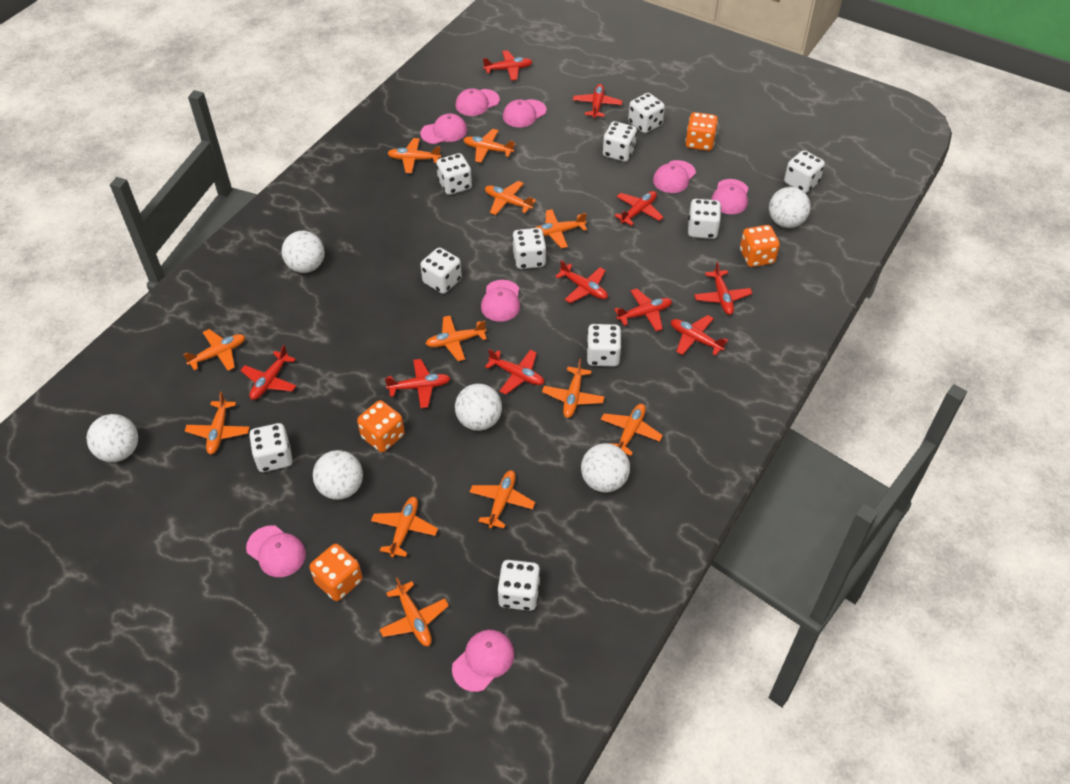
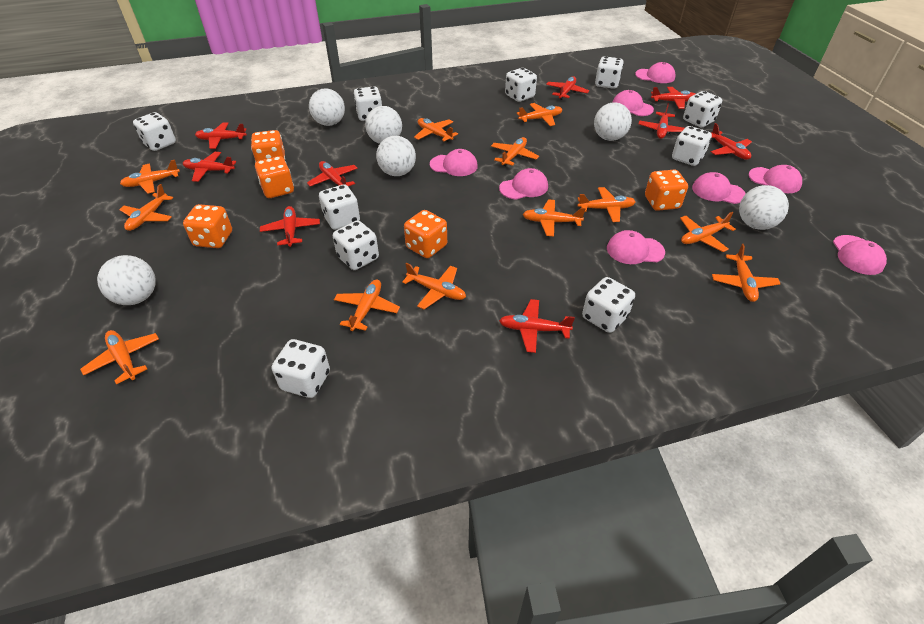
orange dice: [310,544,363,601] [357,400,405,452] [685,112,718,151] [740,225,780,267] = 4 -> [183,204,232,248] [251,130,285,163] [255,156,294,198] [404,210,447,258] [645,169,688,211] = 5
red plane: [240,345,296,400] [385,359,451,408] [483,50,532,80] [485,349,544,395] [555,260,608,303] [573,84,622,118] [614,191,664,226] [614,288,672,331] [671,315,728,356] [694,261,752,315] = 10 -> [182,152,236,182] [195,122,247,149] [260,206,320,247] [307,161,358,186] [499,299,575,353] [546,76,589,100] [639,103,685,139] [651,87,695,109] [711,123,752,160] = 9

